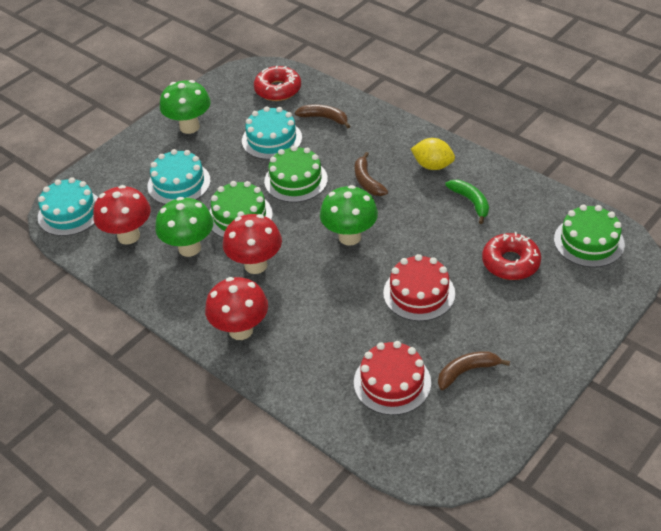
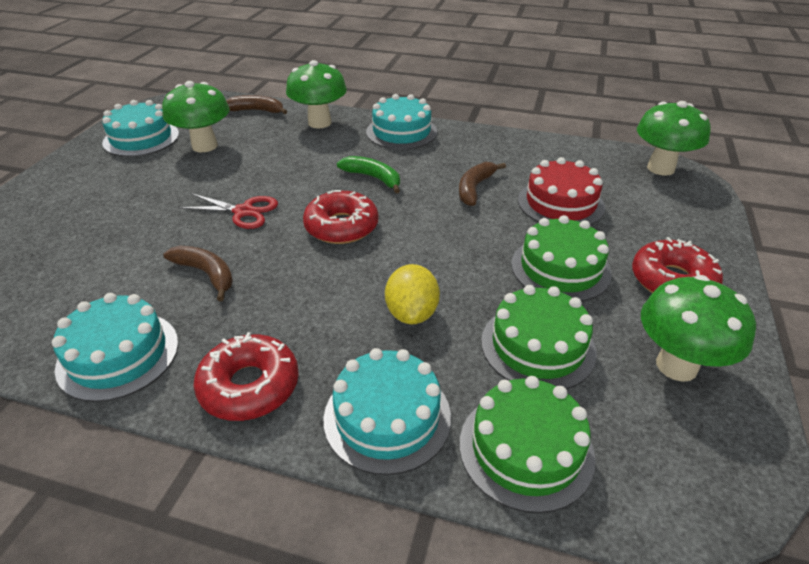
green mushroom: [155,197,213,257] [160,80,211,134] [320,185,378,246] = 3 -> [162,81,230,152] [286,60,347,129] [637,101,711,176] [641,275,756,382] = 4
red cake: [354,341,431,415] [383,254,455,321] = 2 -> [518,157,605,226] = 1
red donut: [254,66,301,101] [482,232,541,280] = 2 -> [193,332,299,421] [303,190,379,244] [632,237,723,293] = 3
red mushroom: [93,185,151,245] [205,277,268,340] [223,214,282,274] = 3 -> none = 0
red scissors: none = 0 -> [178,193,278,229] = 1
turquoise cake: [38,177,98,236] [148,149,211,204] [242,106,302,160] = 3 -> [52,293,178,402] [102,100,179,157] [324,348,451,475] [366,94,437,150] = 4

